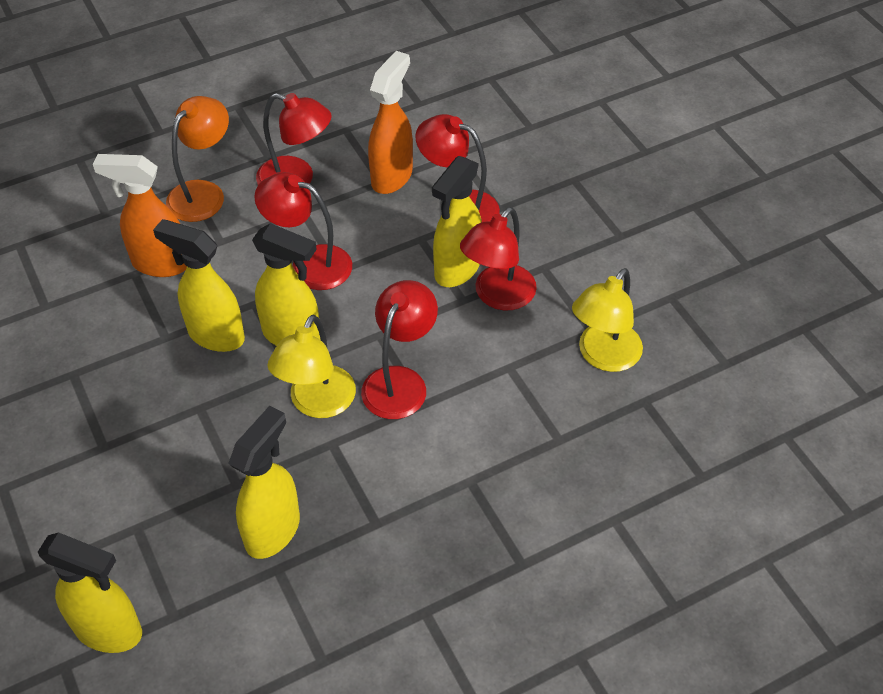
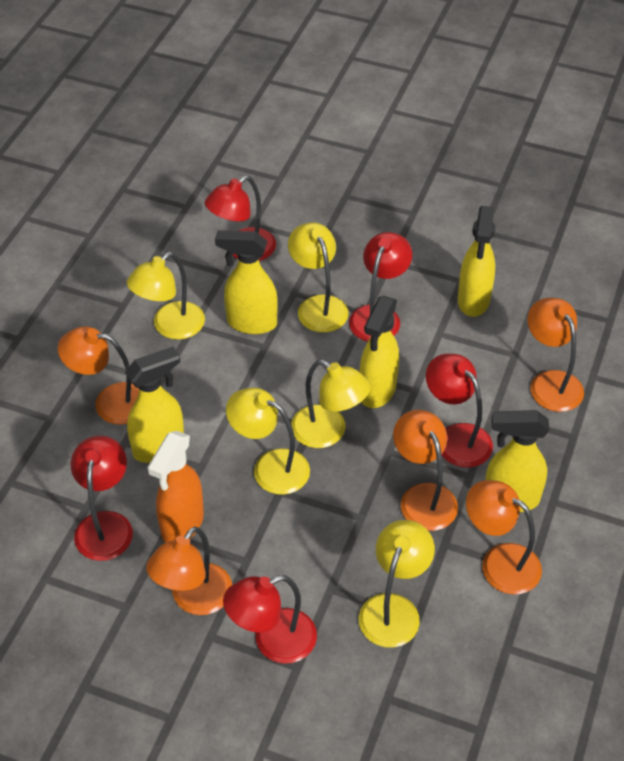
orange lamp: [166,96,229,222] = 1 -> [58,326,139,425] [146,526,232,615] [393,410,458,531] [466,480,542,595] [527,298,584,412] = 5
orange spray bottle: [93,154,187,277] [368,51,413,194] = 2 -> [147,431,204,542] = 1
yellow lamp: [267,315,356,418] [572,268,643,372] = 2 -> [127,252,205,340] [226,388,310,495] [288,222,349,332] [291,360,370,448] [359,520,435,648] = 5

